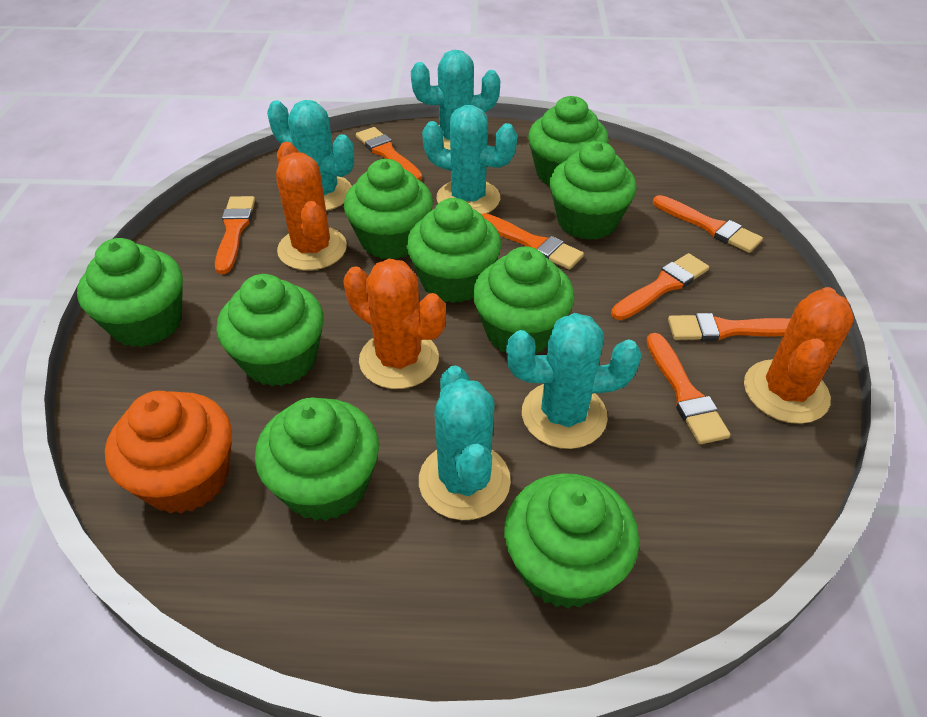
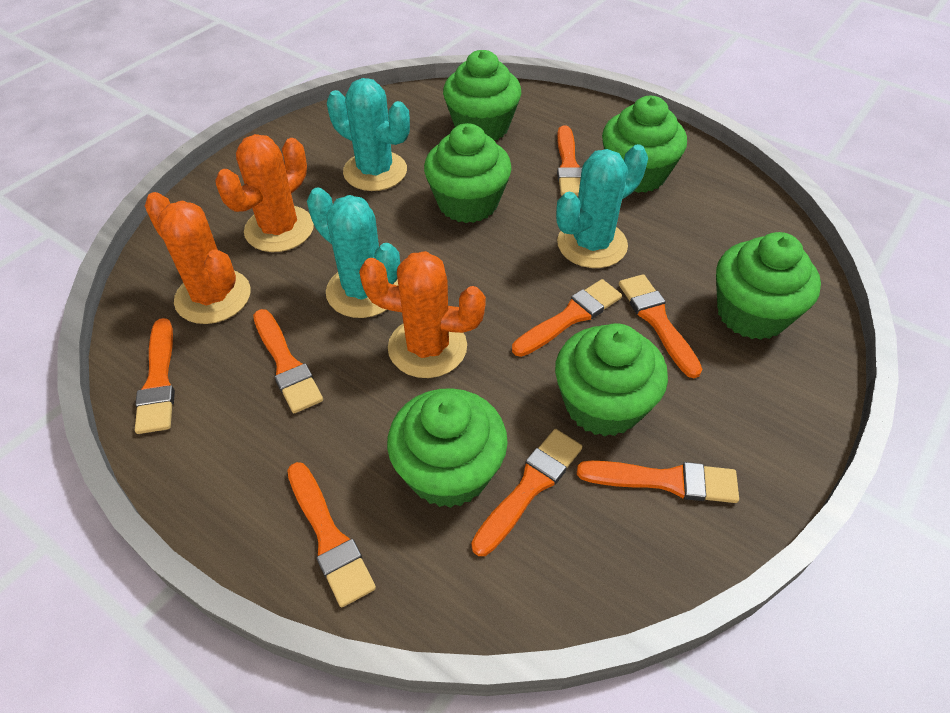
green cupcake: [77,238,183,347] [216,274,324,386] [255,397,379,521] [344,159,433,259] [407,198,501,303] [473,246,574,355] [504,473,639,609] [528,96,609,186] [550,141,637,240] = 9 -> [387,388,508,508] [424,123,512,223] [443,50,521,140] [555,323,668,437] [602,96,687,193] [716,232,821,340] = 6
orange brush: [215,196,255,274] [356,127,422,181] [481,213,584,270] [611,253,709,320] [646,333,730,444] [653,195,763,253] [668,313,790,341] = 7 -> [135,318,175,434] [253,309,323,413] [287,462,376,607] [471,429,583,556] [512,279,622,357] [557,125,582,196] [577,461,739,503] [619,274,702,378] = 8
orange cupcake: [105,391,232,513] = 1 -> none = 0
turquoise cactus: [267,100,354,211] [411,50,500,150] [419,365,511,520] [422,105,517,214] [506,313,642,449] = 5 -> [307,187,400,318] [327,78,410,191] [556,144,648,268] = 3

